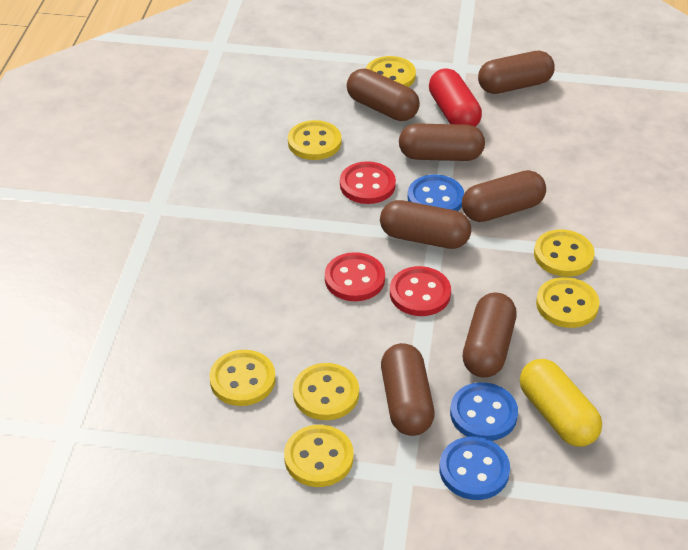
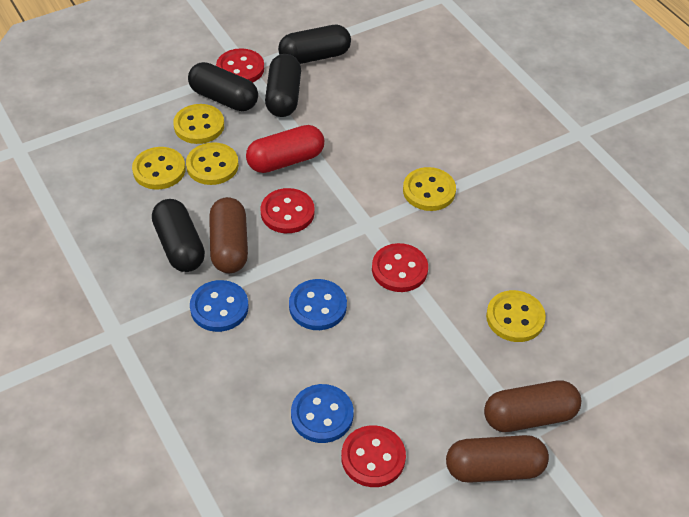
black capsule: none = 0 -> [152,199,205,272] [188,62,258,111] [265,54,301,117] [278,25,351,64] = 4
brown capsule: [347,69,420,121] [380,200,471,249] [381,343,435,436] [399,123,485,161] [462,170,546,222] [463,293,516,378] [478,51,555,94] = 7 -> [209,197,248,273] [446,435,549,483] [484,380,581,432] = 3
red button: [325,252,385,301] [340,161,396,204] [390,266,451,316] = 3 -> [216,48,264,82] [261,188,315,233] [341,425,406,487] [372,243,428,292] = 4
yellow button: [210,350,276,406] [284,425,354,487] [288,120,341,160] [293,363,359,420] [366,56,416,87] [534,229,595,277] [536,277,600,328] = 7 -> [132,147,186,190] [173,104,224,144] [186,142,239,185] [403,167,456,211] [486,290,546,342] = 5
yellow capsule: [520,359,602,447] = 1 -> none = 0

